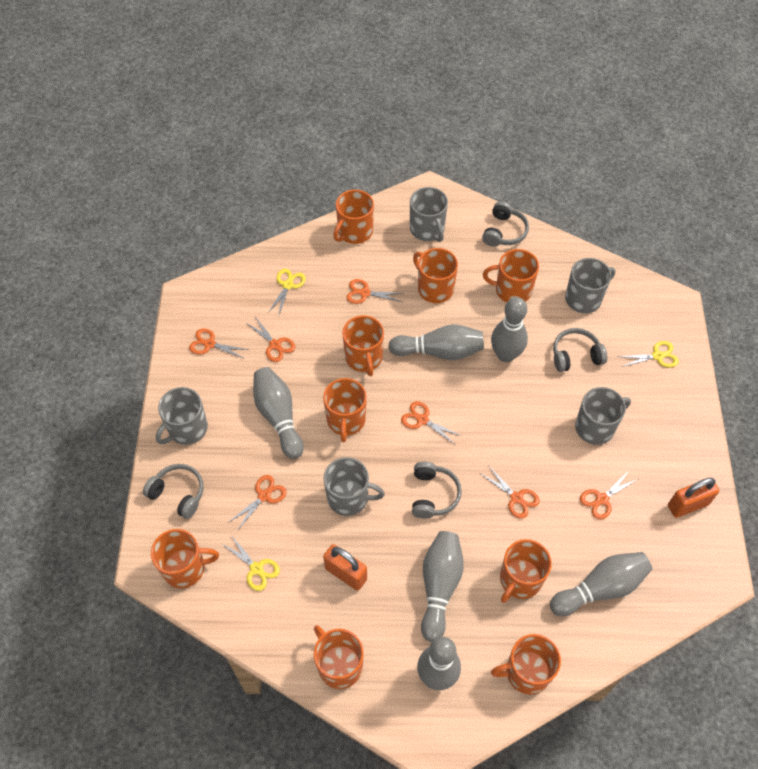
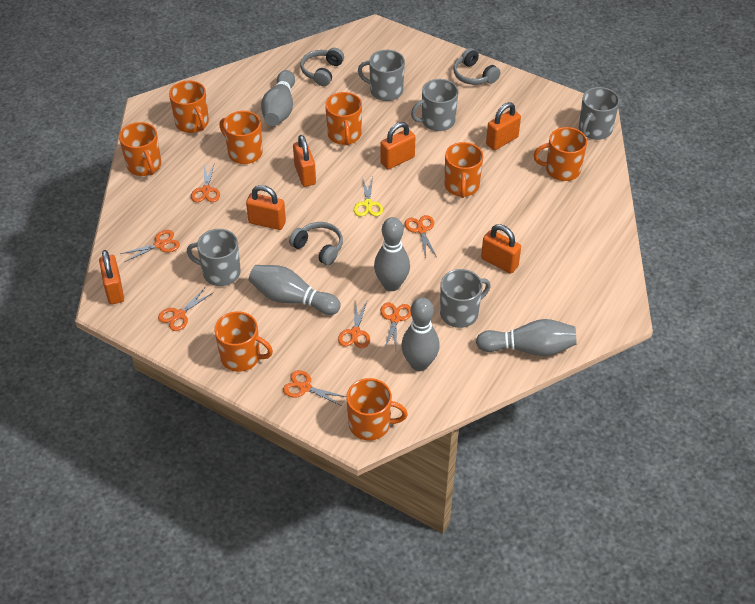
grey bowling pin: [253,367,304,459] [388,324,484,360] [417,637,461,690] [421,531,464,642] [491,297,528,362] [550,552,652,616] = 6 -> [249,265,341,315] [261,70,295,126] [374,217,410,291] [401,297,440,371] [476,319,577,356] = 5
grey headphones: [143,464,204,519] [412,462,462,518] [482,201,529,247] [553,328,607,372] = 4 -> [289,222,343,266] [300,48,344,86] [453,48,501,85] = 3
orange mug: [151,529,219,588] [314,625,364,689] [323,378,367,442] [333,190,374,244] [342,315,384,376] [413,248,458,303] [483,249,539,303] [491,634,561,695] [500,539,552,603] = 9 -> [119,122,161,176] [169,80,209,133] [214,311,273,372] [219,111,263,164] [325,92,362,145] [346,378,408,441] [444,142,484,198] [534,127,587,181] = 8
orange padlock: [323,544,367,591] [668,478,719,518] = 2 -> [99,250,124,304] [246,185,286,230] [293,135,316,187] [380,122,415,170] [481,224,521,274] [486,102,521,150] = 6
yellow scissors: [221,535,280,591] [268,269,306,317] [618,341,679,368] = 3 -> [354,177,383,217] = 1

